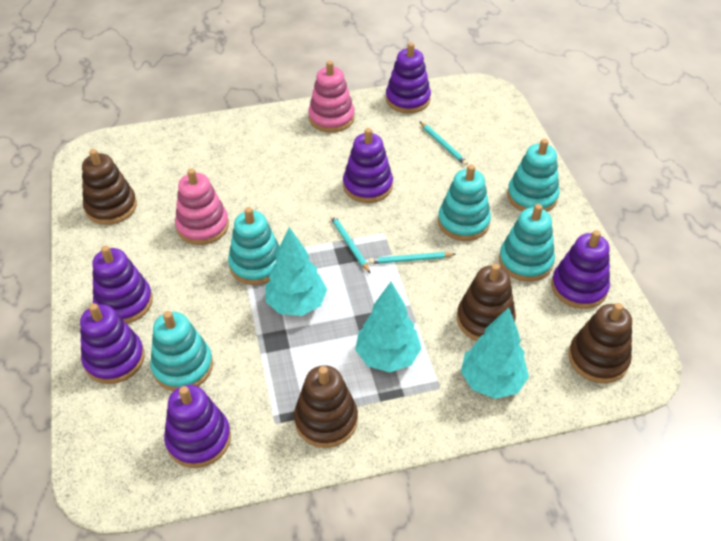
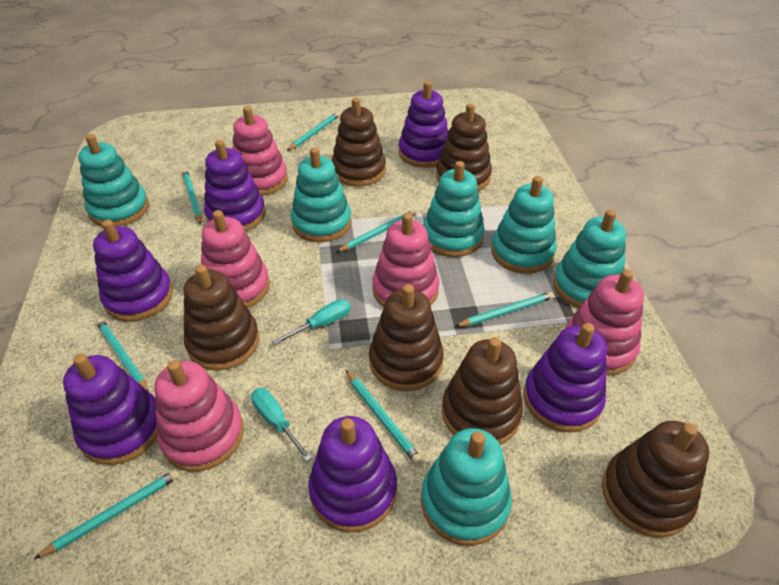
brown stacking toy: [82,149,137,225] [294,365,358,448] [457,263,516,341] [568,303,632,383] = 4 -> [184,265,259,371] [332,98,386,186] [369,284,444,391] [436,103,492,191] [442,337,523,445] [602,421,709,538] = 6
pink stacking toy: [175,168,229,245] [308,61,355,133] = 2 -> [154,360,244,471] [201,210,270,308] [232,106,288,196] [372,213,439,307] [566,270,644,376] = 5
turquoise pencil: [330,214,370,273] [369,252,455,264] [419,121,468,166] = 3 -> [34,469,180,559] [96,318,149,392] [182,169,202,225] [287,112,340,151] [336,210,416,252] [346,370,422,464] [455,292,554,327] = 7
turquoise screwdriver: none = 0 -> [251,388,312,462] [273,299,351,345] = 2
turquoise stacking toy: [150,311,213,391] [228,207,280,285] [438,164,491,241] [499,204,555,282] [507,139,559,212] = 5 -> [78,134,149,226] [291,148,352,242] [421,428,512,546] [423,161,485,257] [491,176,556,274] [553,210,626,308] = 6
turquoise tree: [265,227,327,316] [355,282,422,373] [461,307,529,399] = 3 -> none = 0

